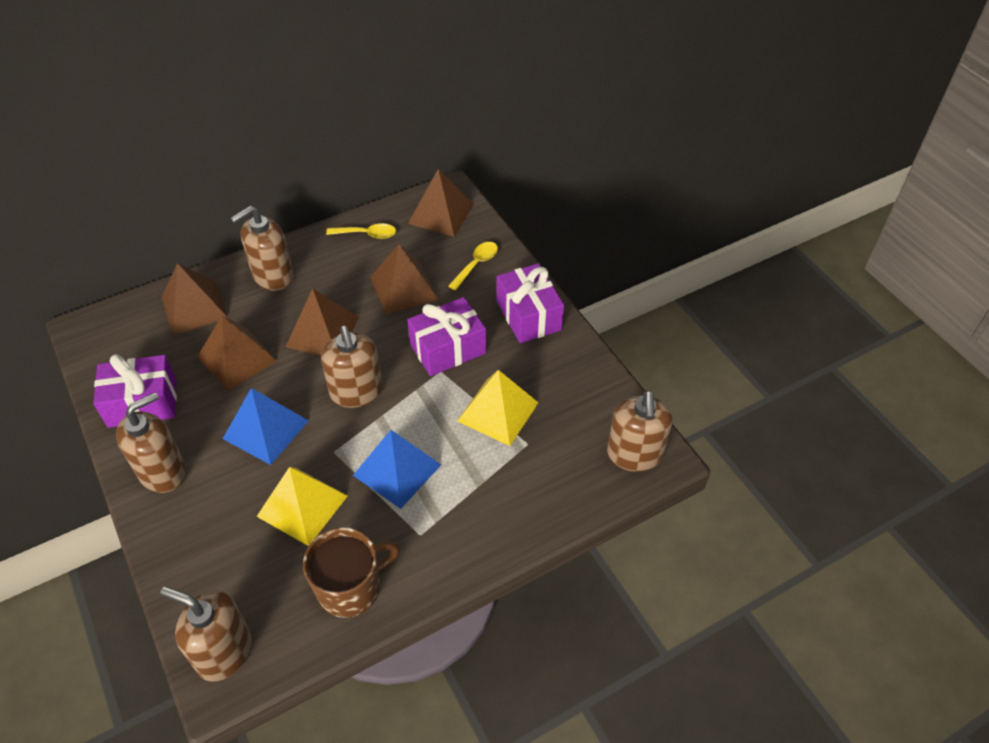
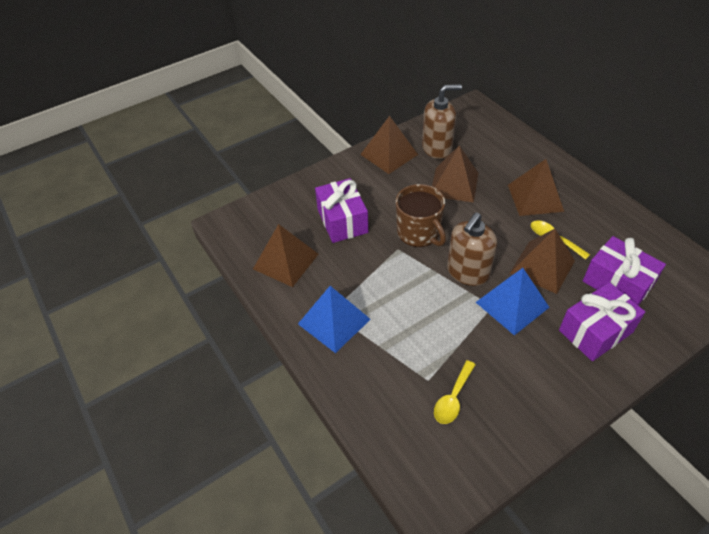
brown soap dispenser: [116,392,186,493] [161,586,252,682] [231,206,294,291] [321,326,383,408] [607,390,673,472] = 5 -> [422,84,462,159] [447,213,497,286] = 2
yellow pyramid: [257,467,348,546] [457,370,539,446] = 2 -> none = 0

